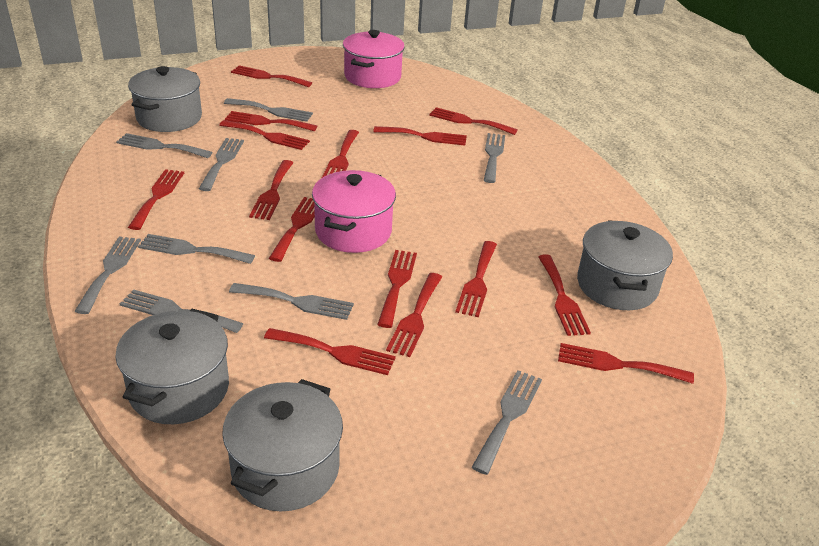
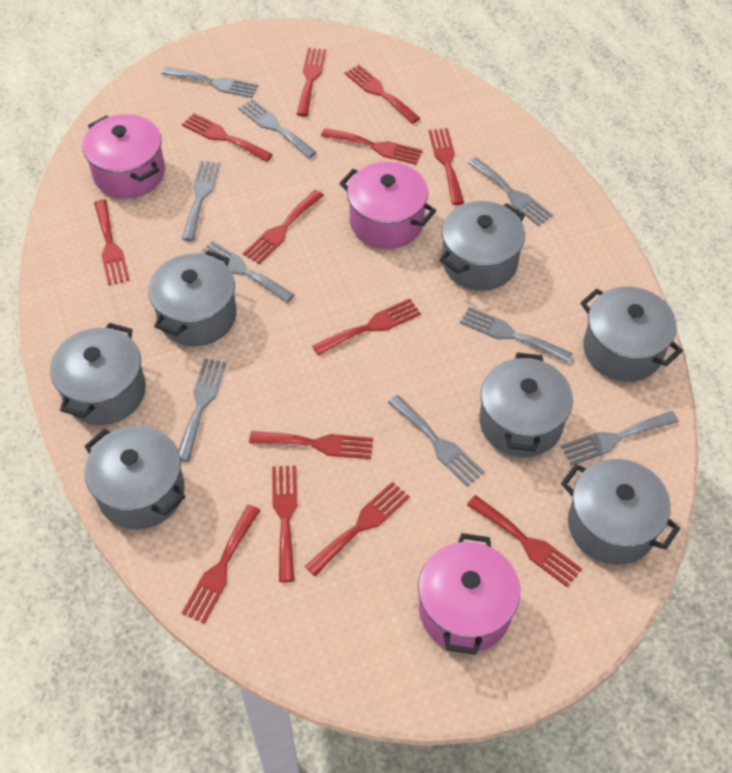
grey pot: [115,309,229,424] [128,66,202,132] [222,379,343,511] [577,220,673,310] = 4 -> [50,323,146,425] [84,426,185,529] [148,250,237,346] [440,201,525,291] [480,352,573,457] [561,459,680,565] [580,287,683,382] = 7
pink pot: [312,170,396,253] [343,30,405,88] = 2 -> [82,114,165,199] [339,162,436,249] [418,533,520,655] = 3
red fork: [128,169,184,230] [219,120,310,150] [225,111,317,131] [231,65,312,87] [249,160,293,220] [264,328,396,375] [269,197,315,262] [322,130,359,178] [373,126,467,145] [377,250,417,328] [386,273,442,357] [429,107,518,135] [455,241,497,317] [538,254,591,336] [558,343,694,384] = 15 -> [94,200,130,285] [182,113,273,162] [182,504,261,624] [243,190,324,264] [249,431,373,459] [272,465,297,582] [296,48,326,117] [305,481,410,576] [312,299,421,356] [321,128,423,165] [345,64,420,124] [429,128,464,205] [467,495,582,587] = 13

